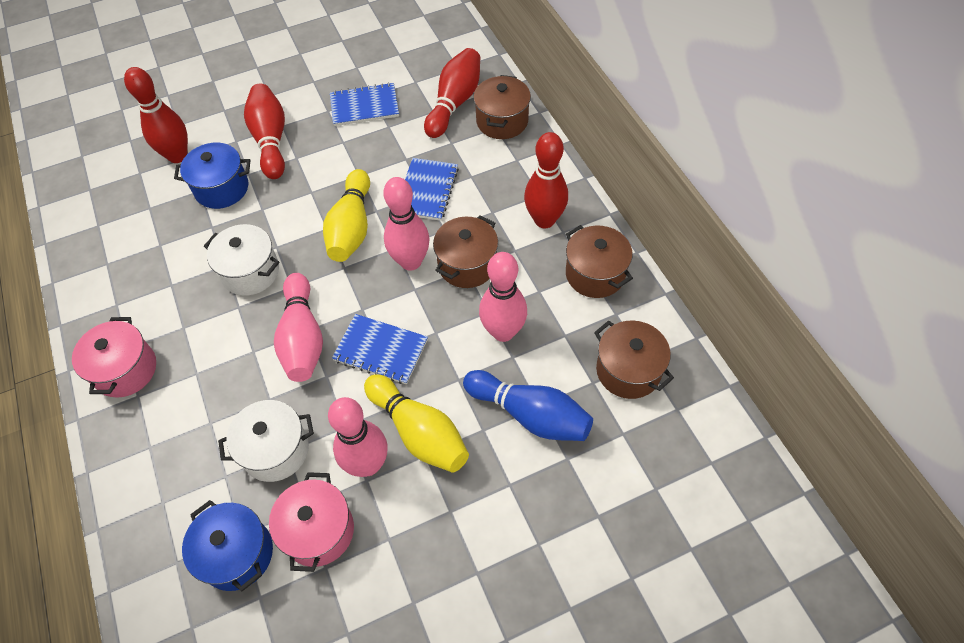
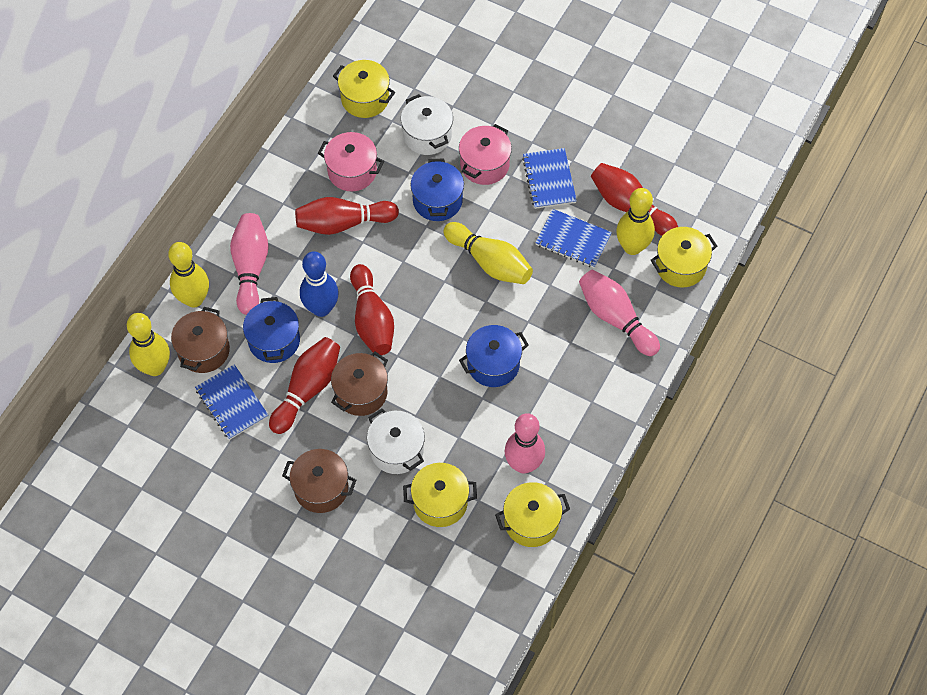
blue pot: [174,143,251,209] [182,500,273,591] = 2 -> [243,297,300,363] [410,159,464,221] [459,325,529,387] = 3
brown pot: [433,215,498,288] [473,75,531,139] [566,225,633,298] [594,320,674,399] = 4 -> [171,307,230,373] [282,449,356,513] [331,352,388,416] = 3
pink bowling pin: [274,273,323,382] [328,397,387,477] [383,177,430,271] [479,252,527,342] = 4 -> [230,213,269,315] [505,413,545,474] [579,270,660,356] = 3
yellow bowling pin: [323,169,370,262] [364,374,469,473] = 2 -> [127,313,170,376] [168,242,209,308] [444,222,533,284] [616,188,655,255] = 4
yellow pot: none = 0 -> [333,60,395,118] [403,463,477,527] [495,482,570,547] [651,227,717,287] = 4

